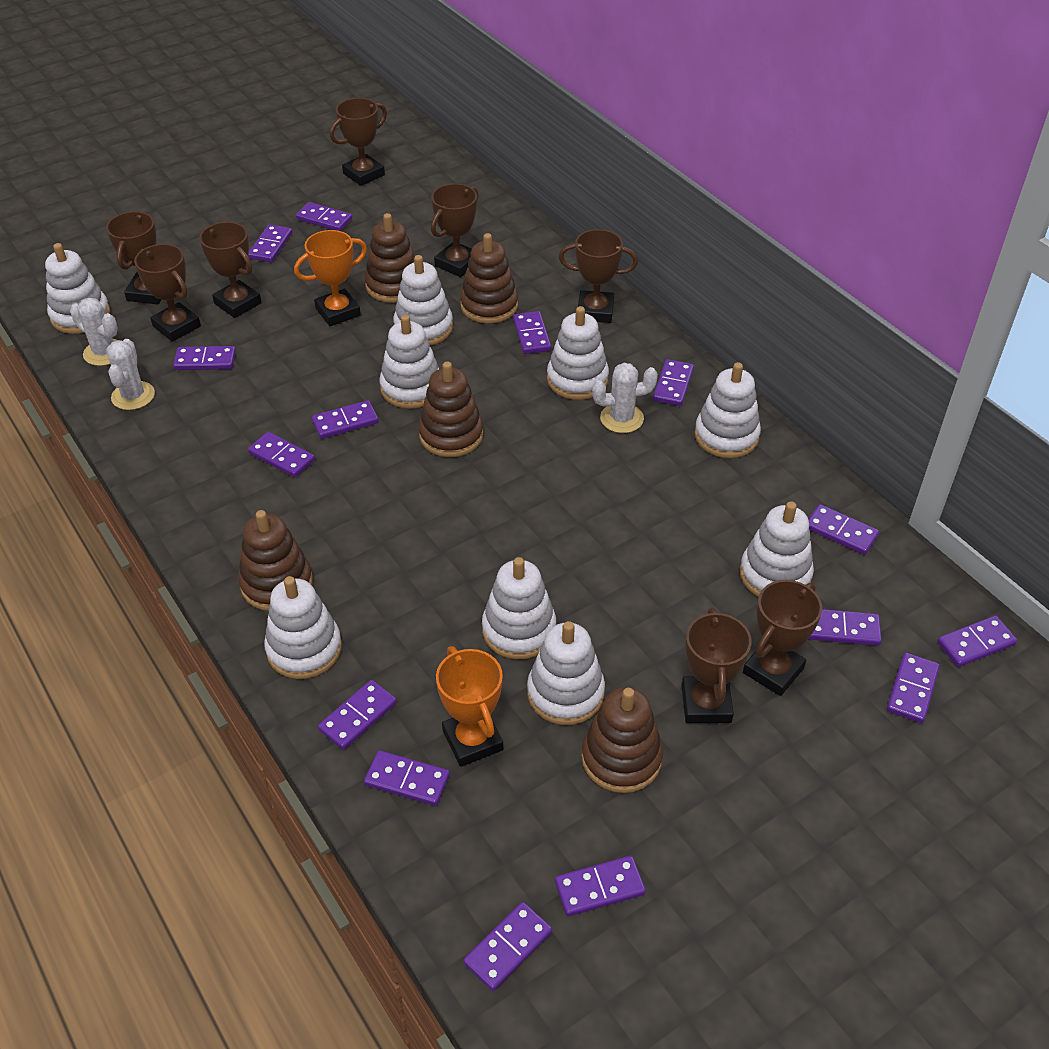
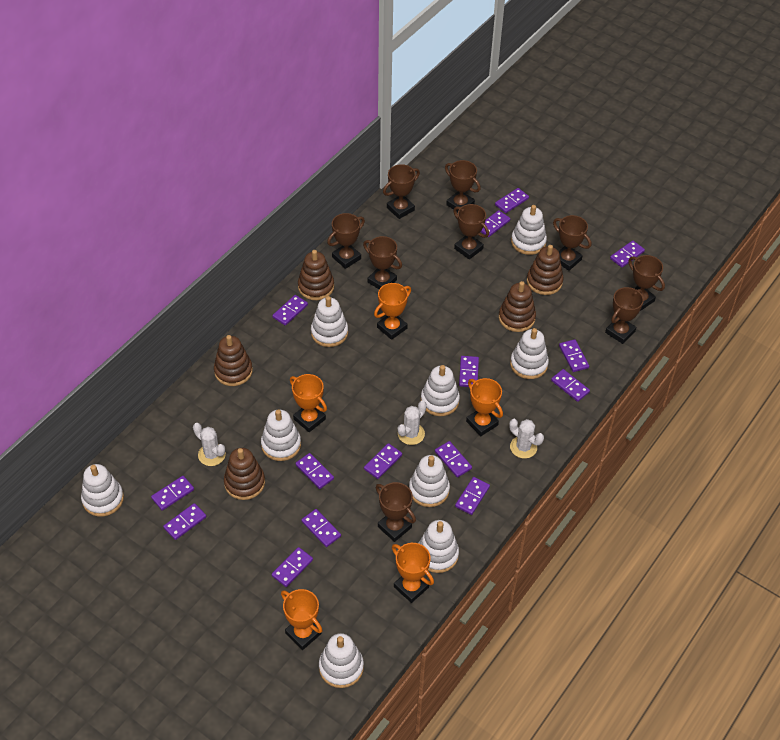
brown trophy: [106,211,161,305] [134,244,201,342] [199,222,262,318] [330,98,387,186] [431,184,479,277] [559,229,638,323] [682,608,752,723] [743,580,822,696] = 8 -> [327,213,365,269] [363,236,402,289] [376,482,416,542] [383,164,420,219] [445,160,481,212] [453,204,489,259] [553,215,591,271] [605,287,644,344] [628,255,665,311] = 9
orange trophy: [294,230,367,326] [436,646,503,767] = 2 -> [281,589,323,650] [290,374,327,432] [374,283,411,340] [392,543,434,603] [466,378,503,436] = 5

